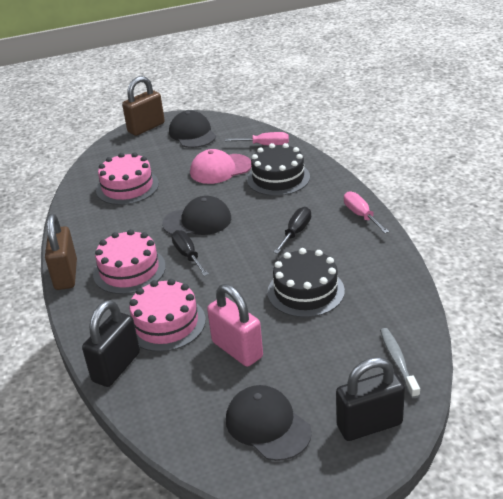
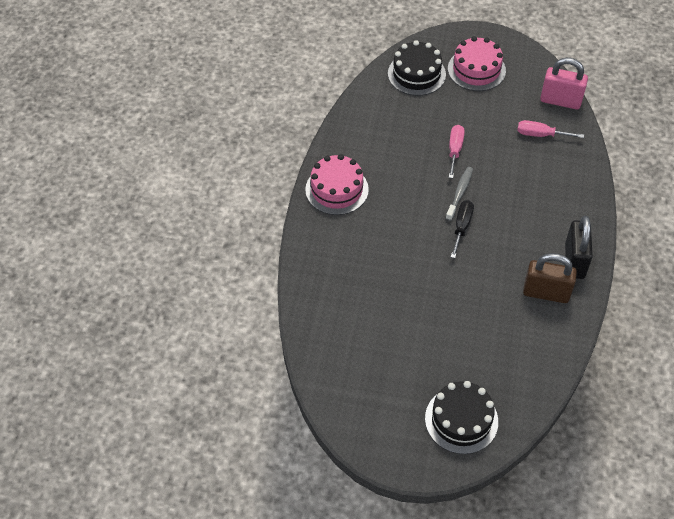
black cap: [162,196,231,235] [169,110,216,148] [226,385,312,461] = 3 -> none = 0
black padlock: [82,300,140,387] [336,357,405,441] = 2 -> [565,216,593,279] = 1
black screwdriver: [171,230,209,276] [273,207,311,254] = 2 -> [451,200,474,258] = 1
brown padlock: [45,214,77,290] [122,76,165,136] = 2 -> [523,253,577,303] = 1
pink cake: [93,229,166,294] [96,152,159,205] [129,279,206,352] = 3 -> [305,154,369,215] [448,36,506,91] = 2
pink cap: [190,149,251,184] = 1 -> none = 0

